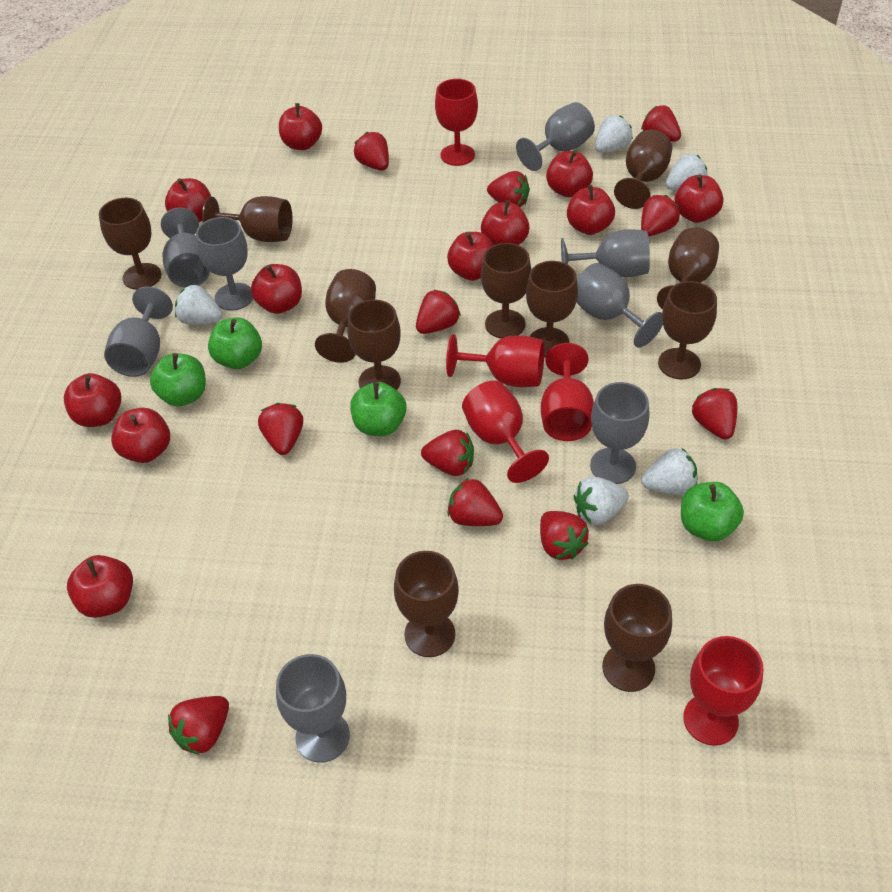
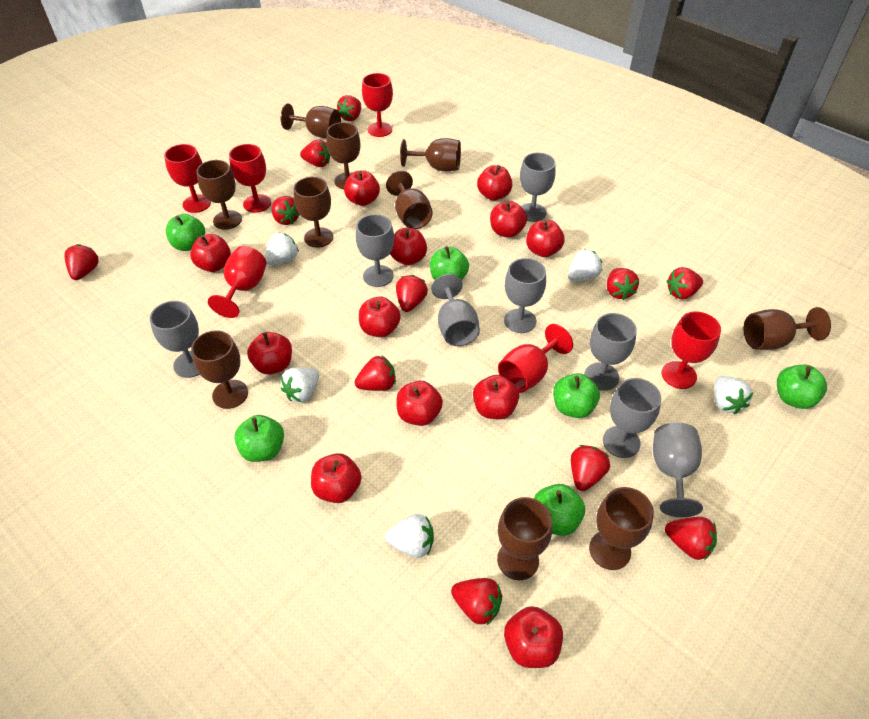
brown goblet: [99,198,161,290] [202,196,293,242] [315,269,376,363] [347,300,401,390] [394,551,459,657] [481,243,531,339] [526,261,578,357] [602,584,672,692] [614,129,672,209] [657,227,719,310] [658,281,717,379] = 11 -> [191,330,248,409] [196,160,242,230] [281,104,341,138] [294,177,333,248] [326,122,360,189] [386,171,433,229] [400,138,461,171] [497,497,552,580] [589,487,654,570] [744,307,831,350] = 10
green apple: [150,353,206,406] [208,317,262,369] [350,382,406,436] [681,482,744,541] = 4 -> [166,214,205,251] [234,415,284,462] [430,246,469,280] [534,484,585,536] [553,373,600,418] [777,365,827,409] = 6
red apple: [64,373,121,427] [67,555,133,618] [111,408,170,463] [165,178,211,222] [251,264,302,314] [279,103,322,150] [447,232,493,281] [481,200,530,245] [546,150,593,197] [567,185,615,235] [674,174,724,223] = 11 -> [190,234,231,272] [247,332,292,375] [311,453,361,503] [344,170,380,206] [359,296,401,337] [390,228,427,266] [396,381,443,426] [473,375,519,419] [477,165,512,201] [490,201,527,238] [504,606,563,668] [526,220,565,257] = 12
red goblet: [435,79,478,166] [446,334,544,387] [462,381,549,483] [541,343,594,441] [683,636,763,746] = 5 -> [164,144,211,213] [208,246,267,318] [229,144,271,213] [362,73,393,137] [498,324,573,393] [662,312,721,389] = 6

